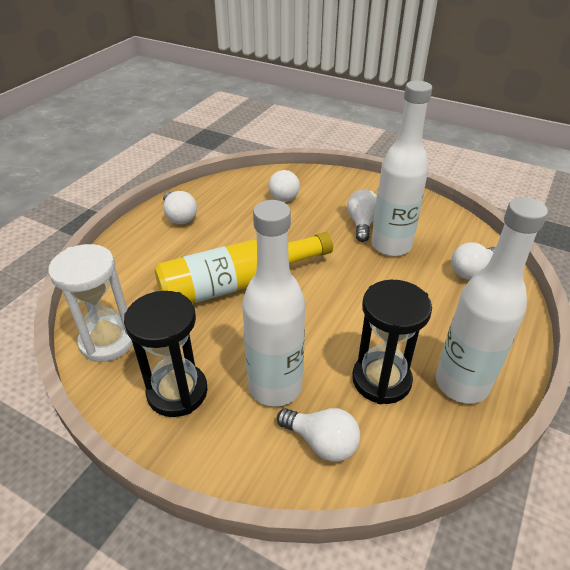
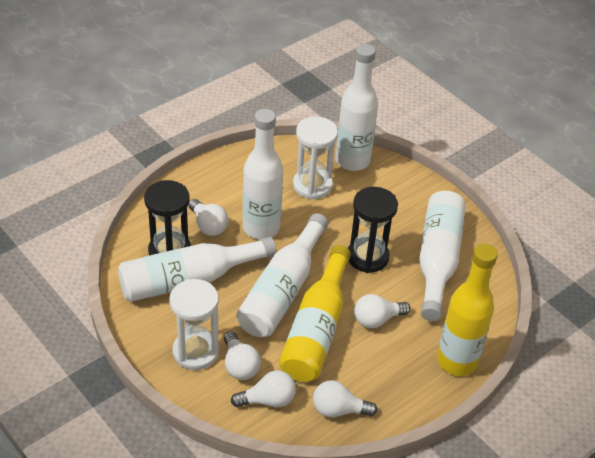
white bottle: [242,200,305,407] [371,81,432,256] [436,197,548,404] = 3 -> [118,237,276,302] [236,213,328,337] [243,109,283,239] [336,44,378,171] [419,191,466,321] = 5
white hourglass: [48,244,133,362] = 1 -> [169,279,219,370] [293,116,338,199] = 2
yellow bottle: [155,232,333,303] = 1 -> [279,245,351,382] [437,244,498,376] = 2

